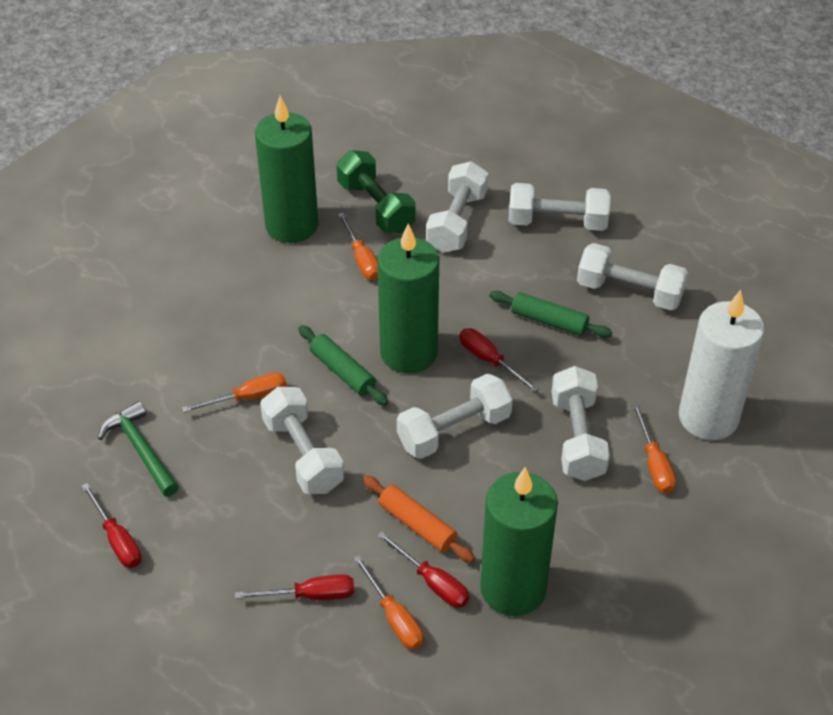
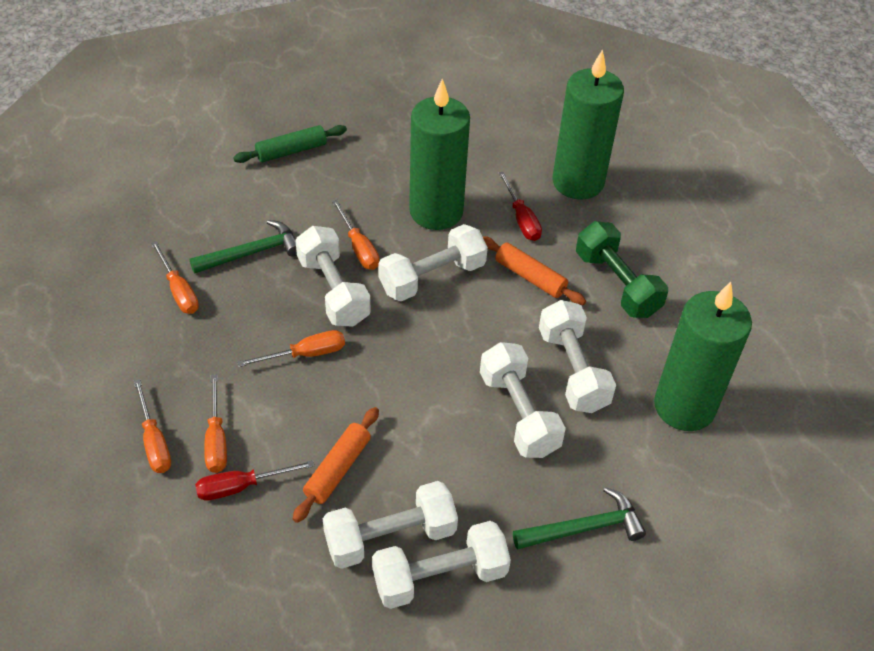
green hammer: [98,401,179,497] = 1 -> [190,220,297,274] [513,487,646,550] = 2
green rolling pin: [298,325,388,406] [489,291,612,338] = 2 -> [233,125,347,163] = 1
orange rolling pin: [362,476,475,563] = 1 -> [293,407,379,523] [482,236,586,305] = 2
orange screwdriver: [182,373,287,413] [338,213,378,280] [353,555,424,650] [632,404,676,494] = 4 -> [134,379,171,473] [151,241,199,314] [204,375,227,473] [237,330,345,367] [332,200,379,270] = 5
red screwdriver: [82,483,141,568] [235,574,354,600] [377,532,469,608] [459,328,539,392] = 4 -> [195,460,314,501] [498,171,542,241] = 2
white candle: [679,290,764,440] = 1 -> none = 0

